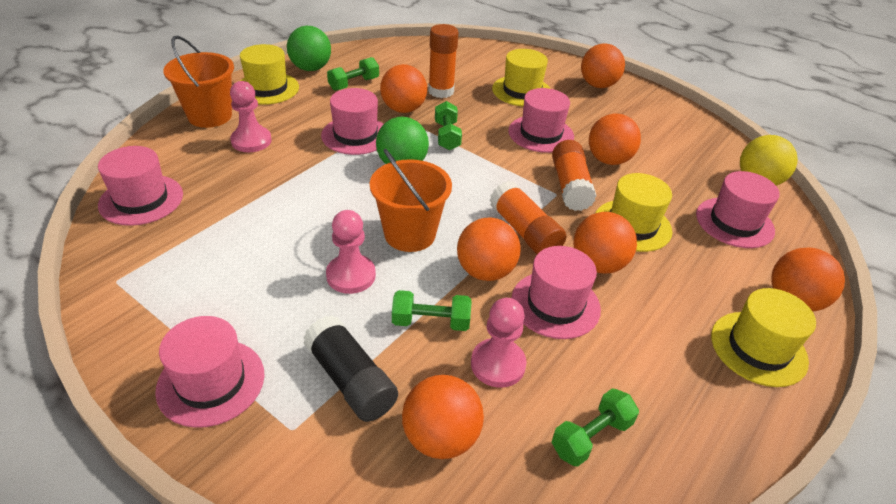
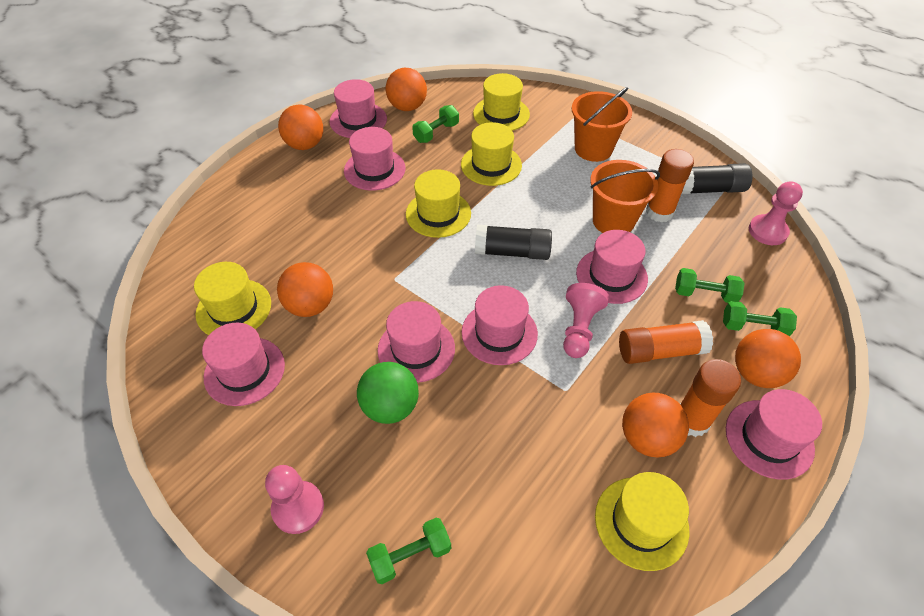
black glue stick: [303,315,398,422] = 1 -> [475,225,552,260] [681,163,753,195] = 2
green ball: [287,26,331,71] [376,117,429,164] = 2 -> [357,362,419,424] = 1
orange ball: [380,64,427,113] [402,375,484,459] [457,218,521,281] [573,212,637,274] [581,43,625,88] [589,113,641,165] [771,248,845,312] = 7 -> [277,262,333,317] [278,105,323,150] [386,68,427,111] [622,393,689,457] [735,329,801,388] = 5
pink hat: [98,146,183,226] [155,316,264,428] [321,88,383,155] [508,88,574,153] [511,246,601,339] [696,171,780,248] = 6 -> [202,322,285,406] [330,79,387,138] [344,127,406,191] [378,301,455,383] [462,285,538,365] [576,230,648,304] [726,389,822,480] = 7
yellow ball: [740,135,798,186] = 1 -> none = 0
yellow hat: [240,44,299,105] [492,49,551,107] [595,173,672,252] [711,288,816,387] = 4 -> [194,262,271,335] [406,169,471,238] [461,122,522,186] [473,73,530,131] [595,472,689,571] = 5

